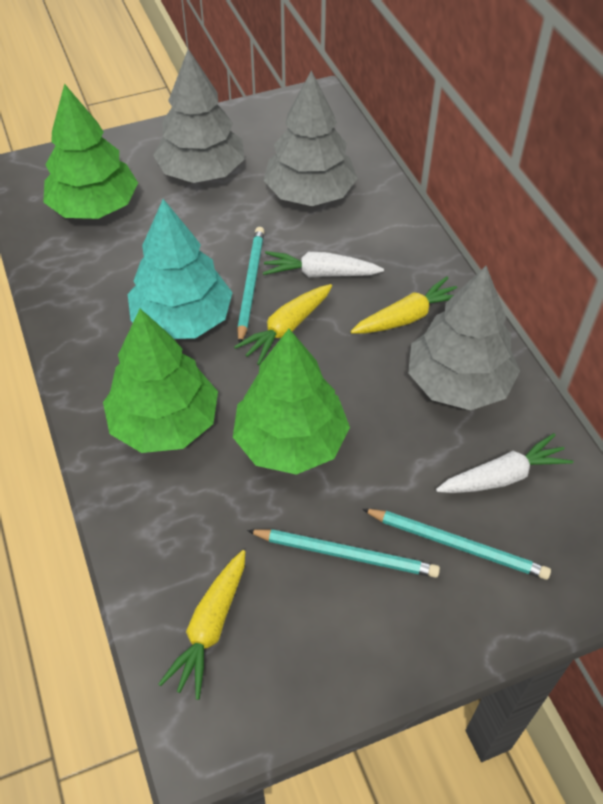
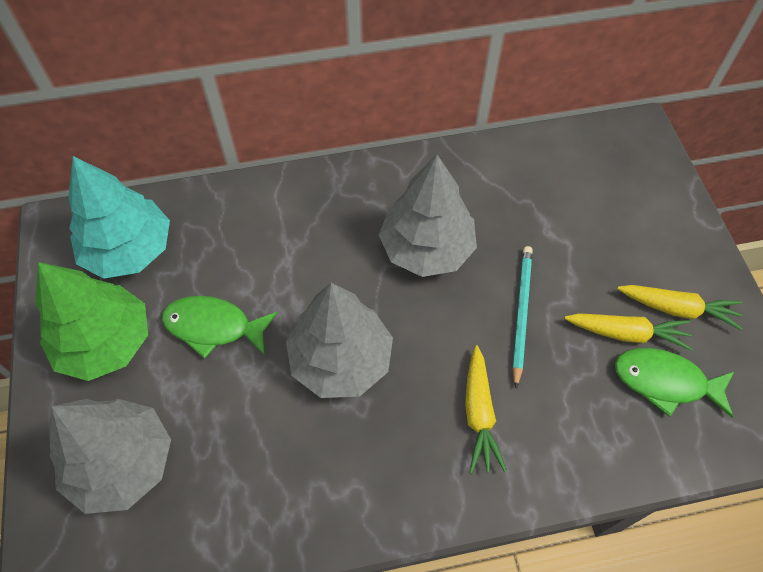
green fish: none = 0 -> [162,296,277,359] [615,348,735,418] = 2
green tree: [43,83,138,219] [103,309,218,453] [233,329,350,475] = 3 -> [35,262,148,381] = 1
turquoise pencil: [237,227,265,343] [247,529,440,578] [362,509,551,580] = 3 -> [512,246,533,388] = 1
white carrot: [263,251,384,278] [436,433,573,493] = 2 -> none = 0

